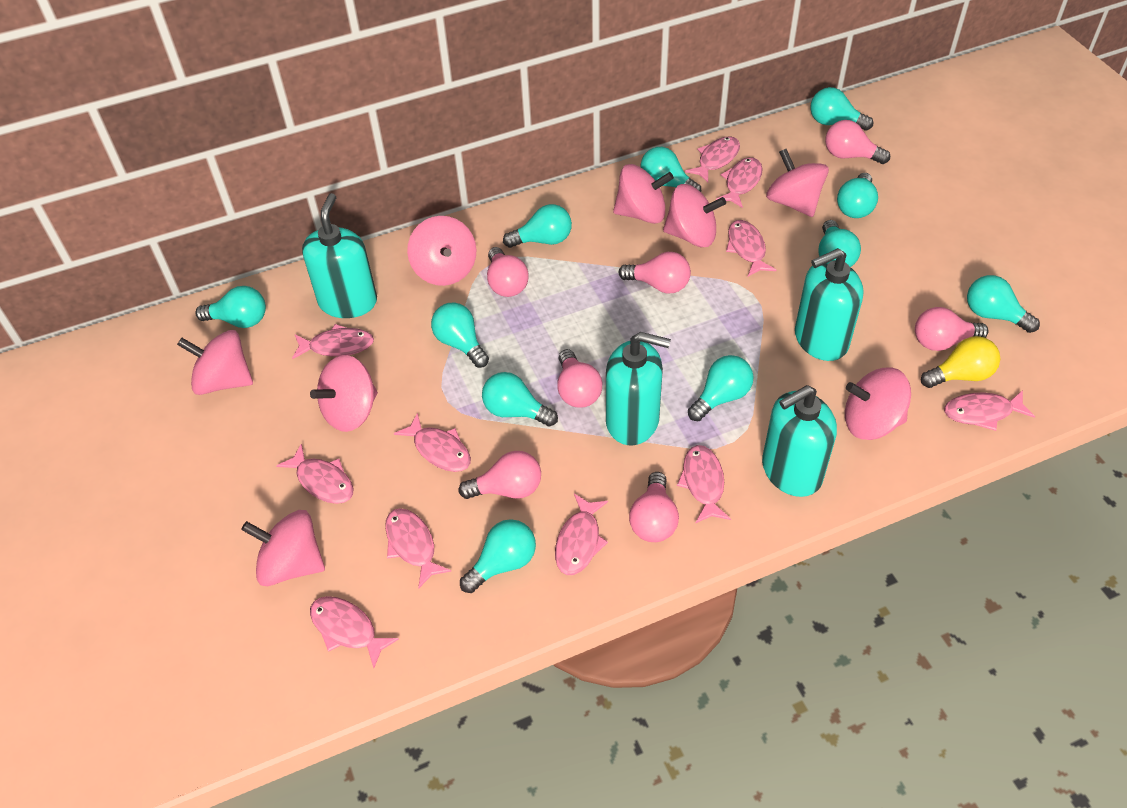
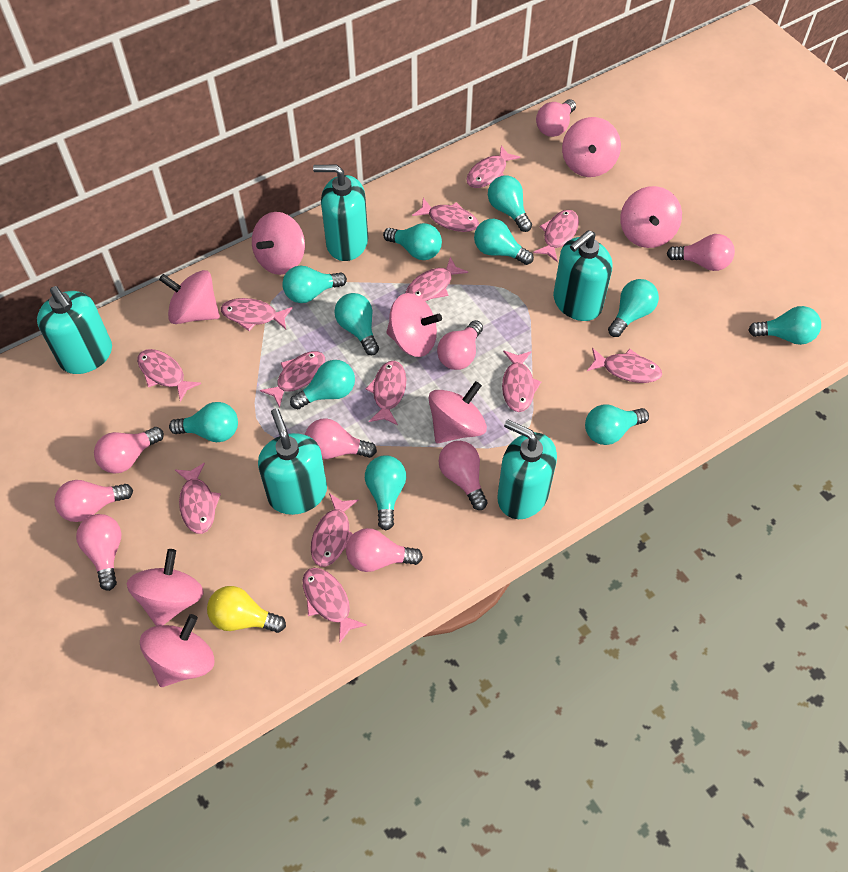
pink fish: [276,444,353,504] [292,324,374,359] [310,596,399,668] [385,508,451,588] [394,413,471,472] [555,494,608,575] [677,445,731,524] [685,136,740,183] [716,157,763,208] [726,220,776,276] [944,390,1035,431] = 11 -> [137,349,201,402] [175,462,221,534] [221,298,293,331] [260,351,325,408] [302,568,367,643] [311,493,358,567] [366,361,406,425] [406,257,468,301] [412,198,479,232] [466,145,520,188] [502,351,541,412] [533,210,579,262] [587,348,662,383] = 13
pink light bulb: [459,451,541,499] [487,247,529,297] [557,349,602,408] [618,252,691,293] [629,472,679,542] [825,120,890,164] [915,307,989,351] = 7 -> [54,480,133,522] [76,514,121,591] [94,427,164,474] [305,418,377,459] [346,528,423,572] [437,320,483,370] [439,441,487,510] [536,99,576,137] [667,234,735,271] = 9
turquoise soap dispenser: [302,193,377,318] [606,332,671,445] [762,385,837,497] [795,248,863,361] = 4 -> [37,286,112,374] [258,408,327,515] [313,165,368,261] [497,420,557,519] [553,230,613,321] = 5

